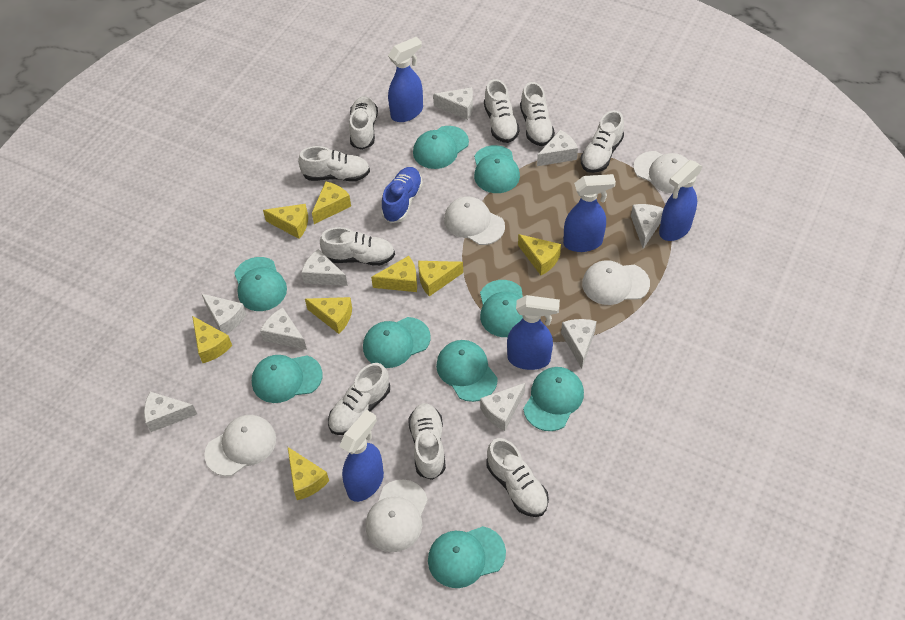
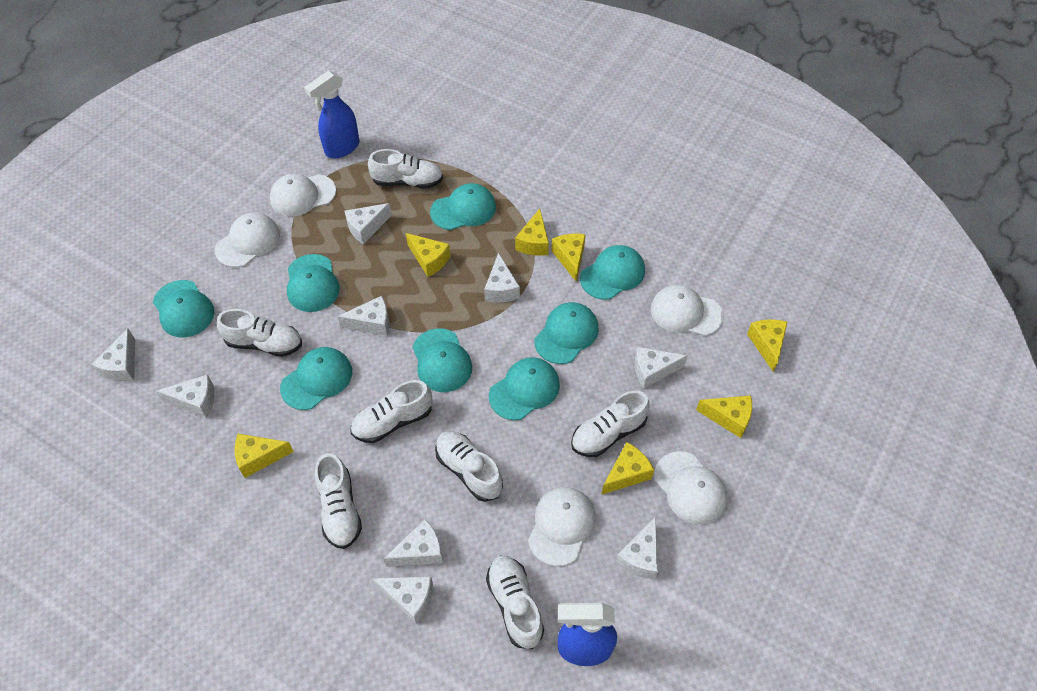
blue shoe: [381,167,423,223] = 1 -> none = 0
blue spray bottle: [339,409,384,502] [388,37,423,122] [507,295,560,370] [563,174,616,252] [659,160,703,241] = 5 -> [304,71,359,158] [558,603,617,666] = 2
turquoise cap: [234,257,287,311] [252,355,323,403] [363,317,431,368] [413,126,469,169] [428,526,506,588] [436,340,498,402] [474,145,520,193] [480,280,523,337] [523,367,584,431] = 9 -> [153,280,214,338] [280,347,352,410] [287,254,340,312] [412,328,472,392] [430,183,496,230] [489,357,560,420] [535,302,599,364] [580,245,645,300] = 8
white shoe: [298,146,370,181] [320,227,395,266] [328,363,390,435] [349,96,378,150] [408,403,446,480] [484,79,520,143] [487,438,549,517] [520,82,555,146] [581,110,624,173] = 9 -> [217,309,302,357] [315,453,362,549] [351,380,432,443] [368,149,443,189] [435,431,503,502] [486,556,544,649] [571,391,649,457] = 7
yellow cheese: [192,316,232,363] [263,204,308,239] [288,447,329,500] [305,297,352,334] [312,182,351,224] [371,256,417,292] [418,261,463,296] [518,234,561,275] = 8 -> [235,434,294,478] [406,233,450,277] [515,208,549,256] [551,234,586,282] [601,442,654,495] [696,395,752,438] [747,319,787,372] = 7

